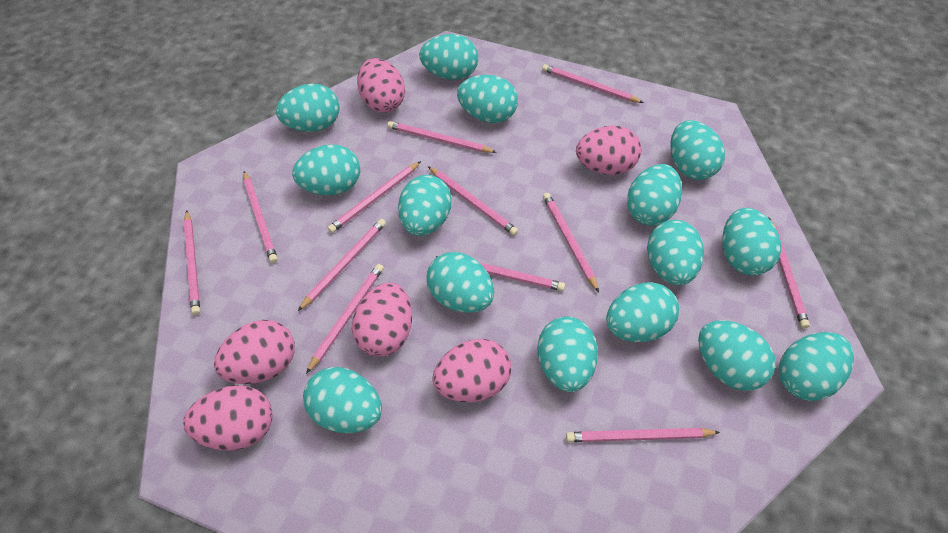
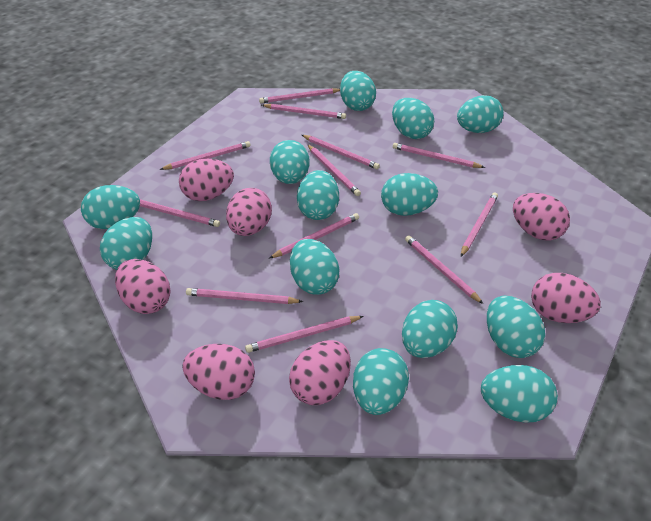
pink egg: [183,385,273,451] [214,320,295,384] [352,283,412,357] [357,58,405,113] [432,339,511,402] [576,126,641,175] = 6 -> [115,259,171,314] [179,159,234,201] [182,344,255,400] [226,188,272,236] [289,340,351,405] [513,193,570,241] [531,273,601,323] = 7
turquoise egg: [276,83,340,132] [292,144,360,195] [303,367,382,433] [398,175,452,236] [419,34,478,80] [426,252,494,313] [457,75,518,123] [537,316,598,392] [606,282,679,342] [627,164,682,226] [647,220,704,285] [670,120,725,180] [698,320,776,391] [722,208,781,275] [778,332,854,401] = 15 -> [81,185,140,229] [100,217,152,270] [270,140,310,184] [290,239,340,295] [297,170,339,220] [340,71,376,111] [353,348,409,415] [381,173,438,216] [392,98,434,139] [402,300,458,358] [457,95,504,133] [481,365,558,423] [487,296,545,358] = 13

